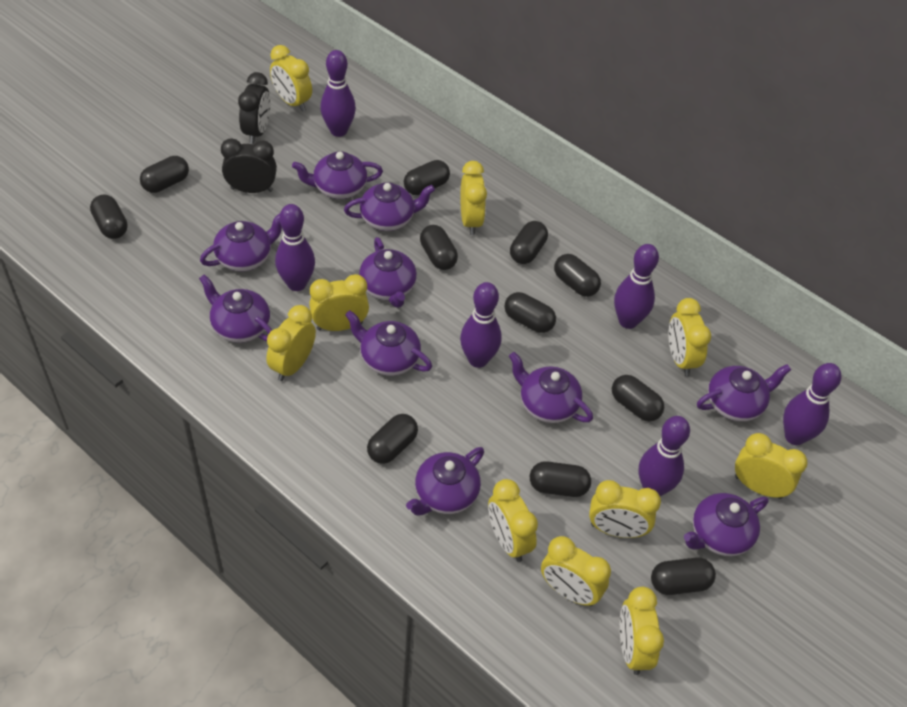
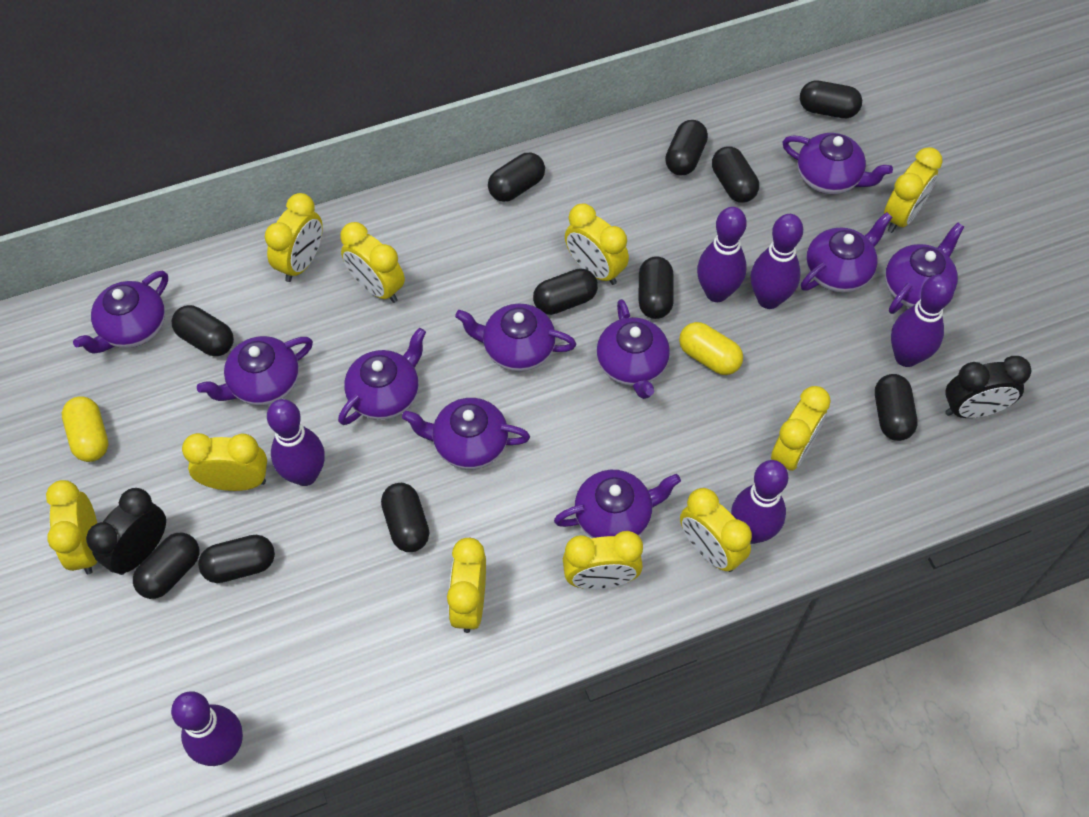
yellow capsule: none = 0 -> [62,396,109,462] [679,322,743,375] = 2

